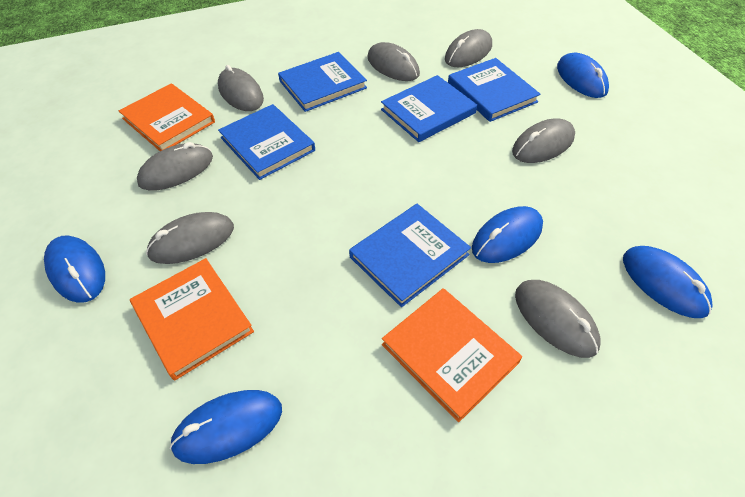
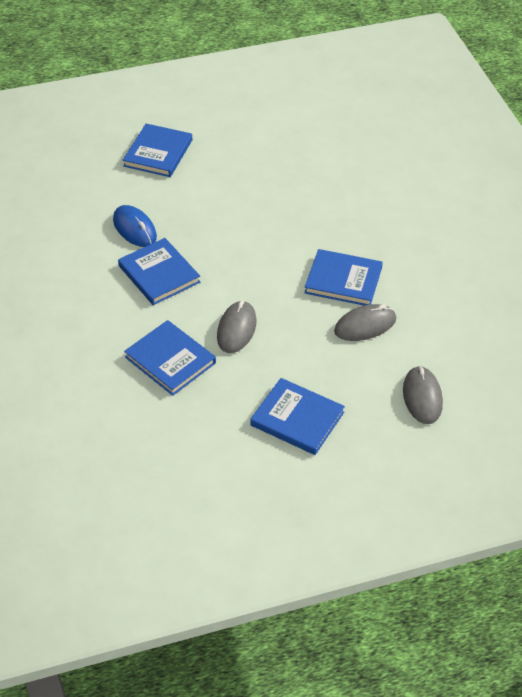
blue mouse: [44,236,105,303] [169,390,282,464] [472,206,543,263] [557,53,609,98] [623,246,713,318] = 5 -> [113,205,157,247] = 1
grey mouse: [137,142,213,191] [146,212,234,264] [218,65,264,111] [367,42,420,81] [445,29,492,67] [512,118,575,163] [515,280,601,358] = 7 -> [217,301,257,353] [334,304,396,341] [403,366,443,424] = 3
orange book: [119,83,215,151] [130,258,254,380] [382,288,522,422] = 3 -> none = 0

